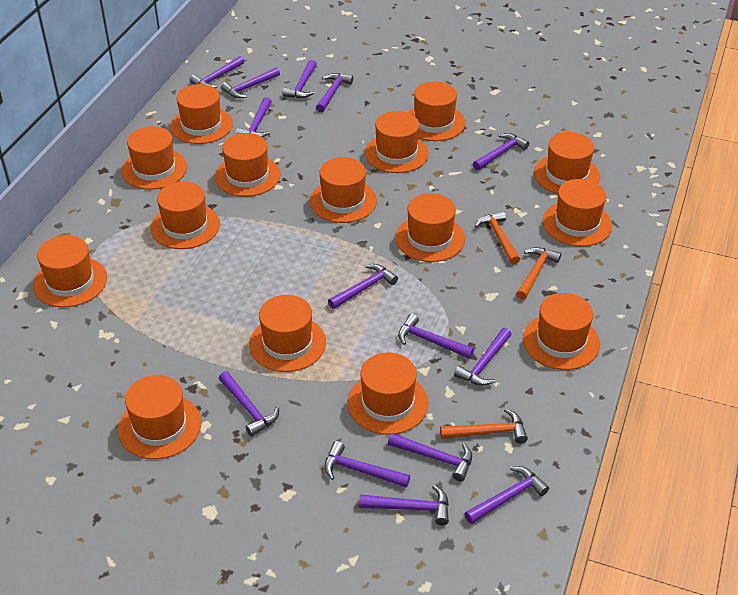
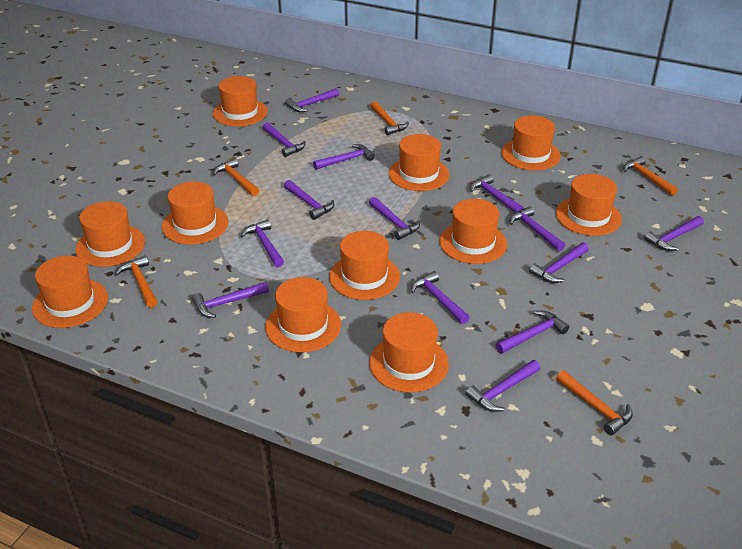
orange hammer: [440,408,528,444] [475,211,520,265] [516,247,561,300] = 3 -> [115,255,158,308] [213,158,259,196] [371,101,409,135] [556,370,633,436] [623,156,678,196] = 5
orange hat: [33,235,107,307] [118,375,201,459] [122,126,187,190] [150,181,220,249] [170,84,233,144] [215,133,281,197] [249,295,326,372] [310,157,377,223] [347,352,428,435] [365,111,429,173] [395,193,465,262] [407,82,465,141] [523,293,600,370] [534,132,600,194] [543,179,612,247] = 15 -> [32,256,108,328] [75,201,145,267] [162,181,228,244] [213,76,268,126] [265,277,341,352] [329,231,400,300] [369,312,449,392] [389,134,450,191] [439,199,507,264] [501,115,561,170] [556,174,622,236] = 11

